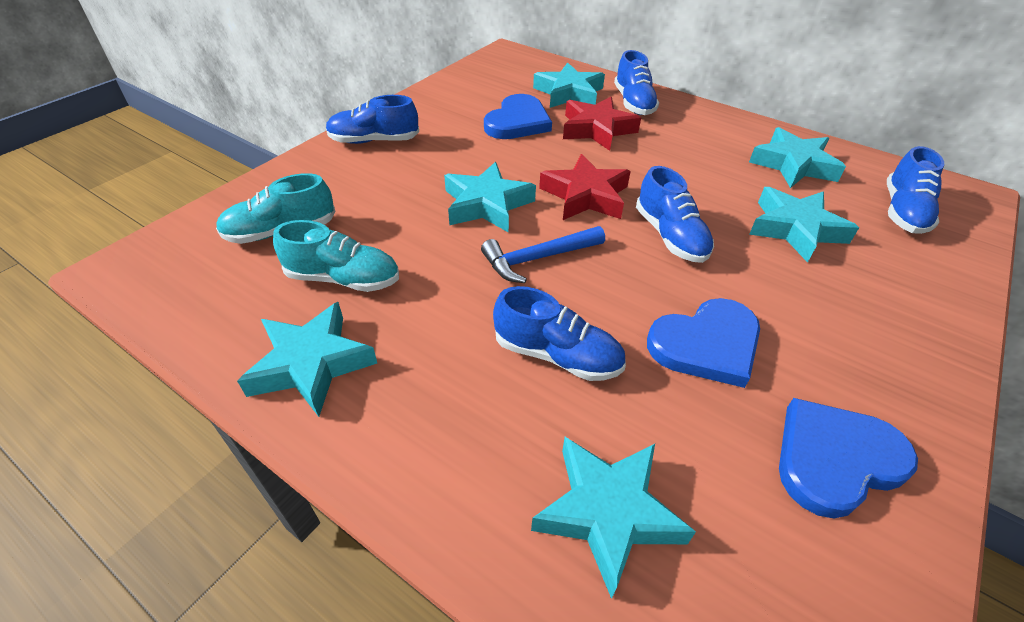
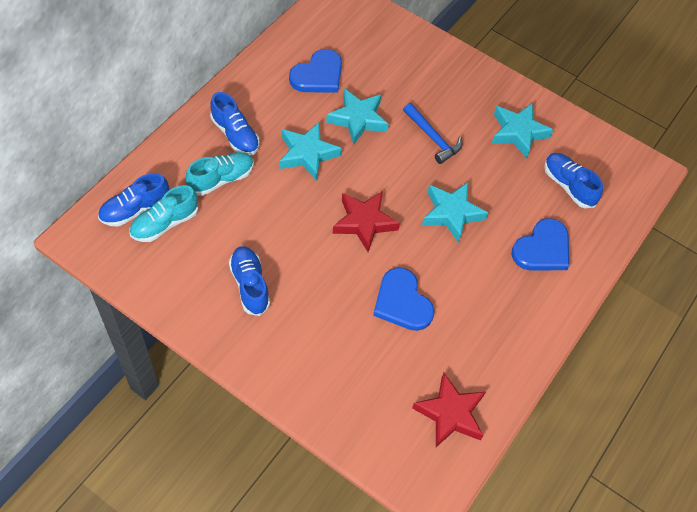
blue shoe: [326,95,419,144] [493,286,626,381] [614,50,659,115] [636,166,714,263] [887,146,944,234] = 5 -> [98,173,169,227] [210,92,259,155] [229,246,270,316] [544,153,603,208] = 4
turquoise star: [237,302,377,417] [444,162,536,233] [531,437,696,599] [533,62,605,108] [749,127,846,188] [749,187,859,262] = 6 -> [279,122,342,181] [326,89,389,145] [422,182,488,243] [491,103,553,158] = 4

